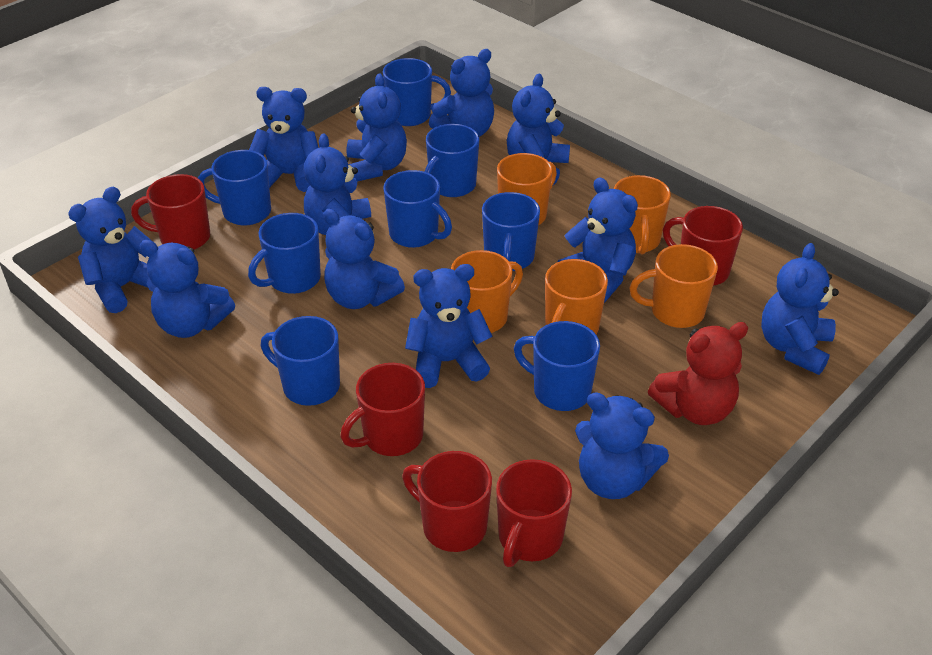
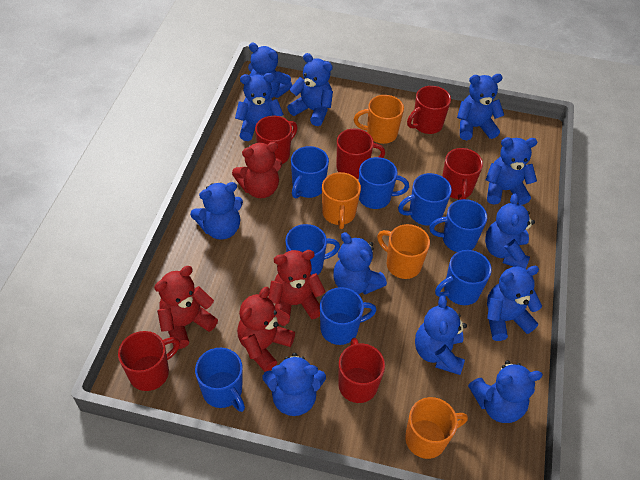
orange mug: [451,250,523,333] [497,153,557,225] [545,259,608,334] [614,175,671,254] [629,244,718,328] = 5 -> [322,172,361,229] [354,95,404,144] [377,224,430,279] [405,397,468,459] = 4
red mug: [131,174,210,250] [340,363,425,456] [402,451,492,552] [496,459,572,567] [663,206,743,286] = 5 -> [118,331,180,391] [255,116,297,164] [337,129,385,179] [338,338,385,403] [407,86,451,134] [442,148,483,200] = 6
red teddy bear: [648,322,748,425] = 1 -> [154,266,218,349] [232,142,282,198] [237,287,295,372] [268,250,326,324] = 4

